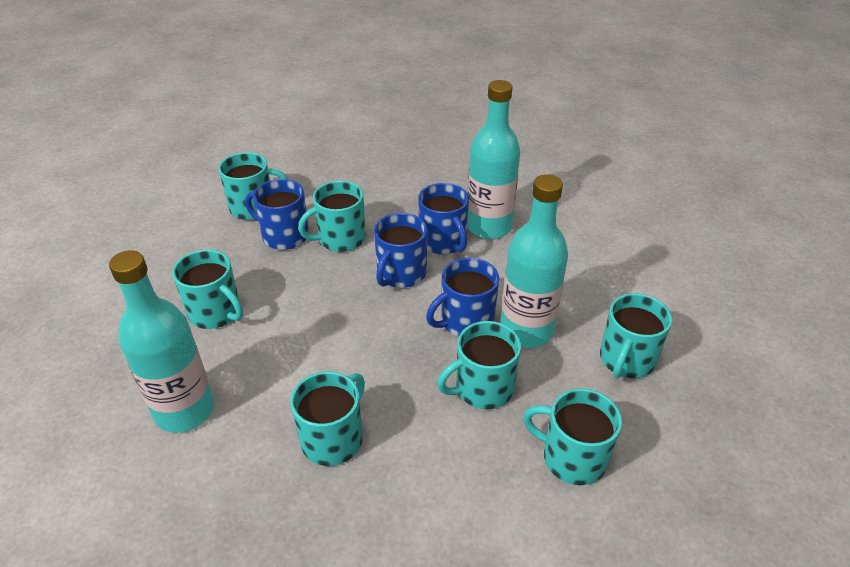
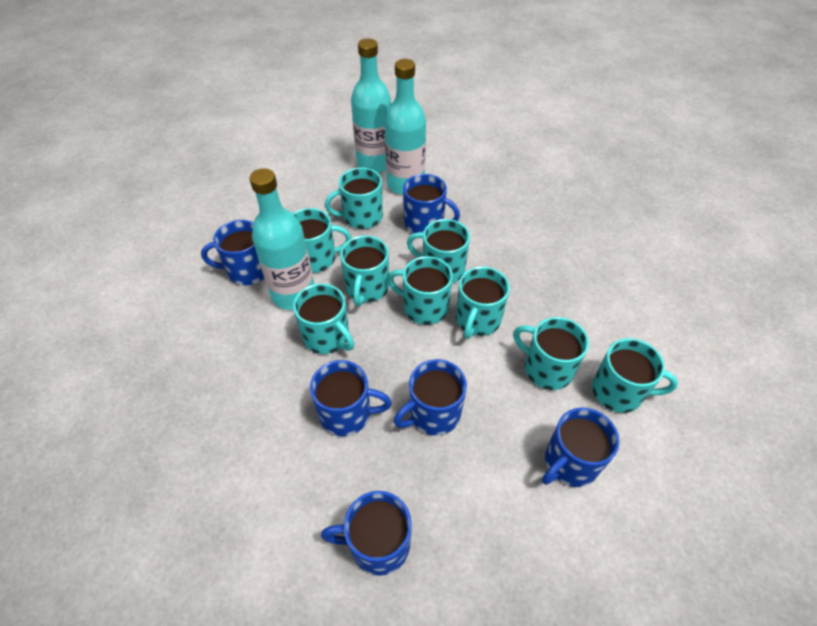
blue mug: [245,179,309,250] [374,213,427,288] [418,183,469,254] [426,258,499,337] = 4 -> [201,220,264,285] [310,360,392,436] [321,491,412,576] [394,359,467,435] [403,174,460,233] [542,408,620,487] = 6
turquoise mug: [172,249,243,329] [218,152,288,220] [290,371,365,466] [298,181,366,252] [437,321,521,409] [523,388,622,485] [600,293,672,379] = 7 -> [292,208,352,273] [293,284,354,354] [325,168,383,229] [340,236,389,306] [387,256,453,325] [407,219,470,283] [456,267,510,339] [513,317,589,390] [592,338,678,413] = 9

